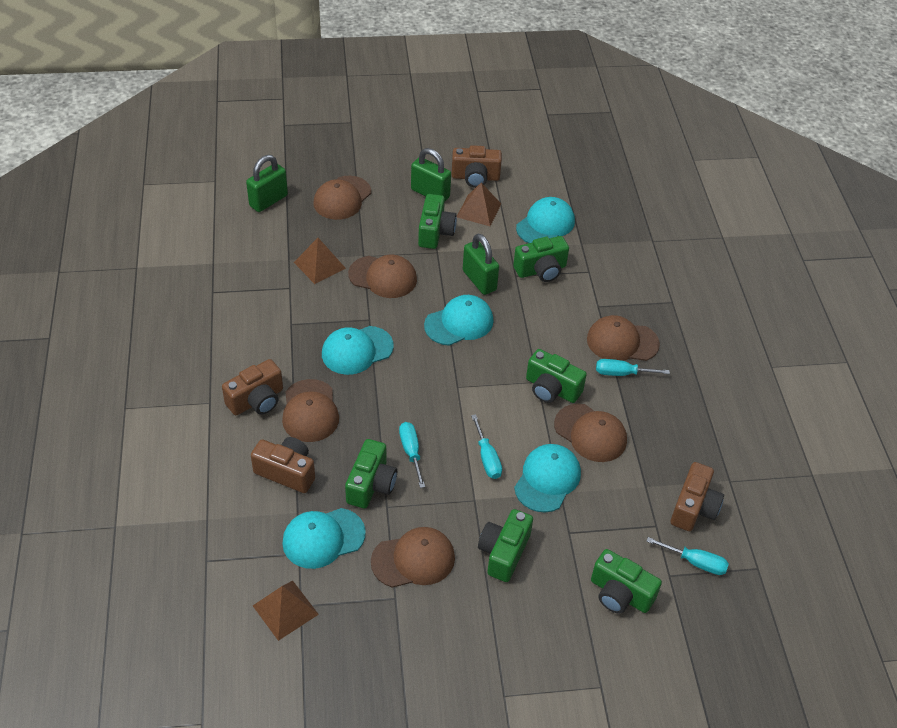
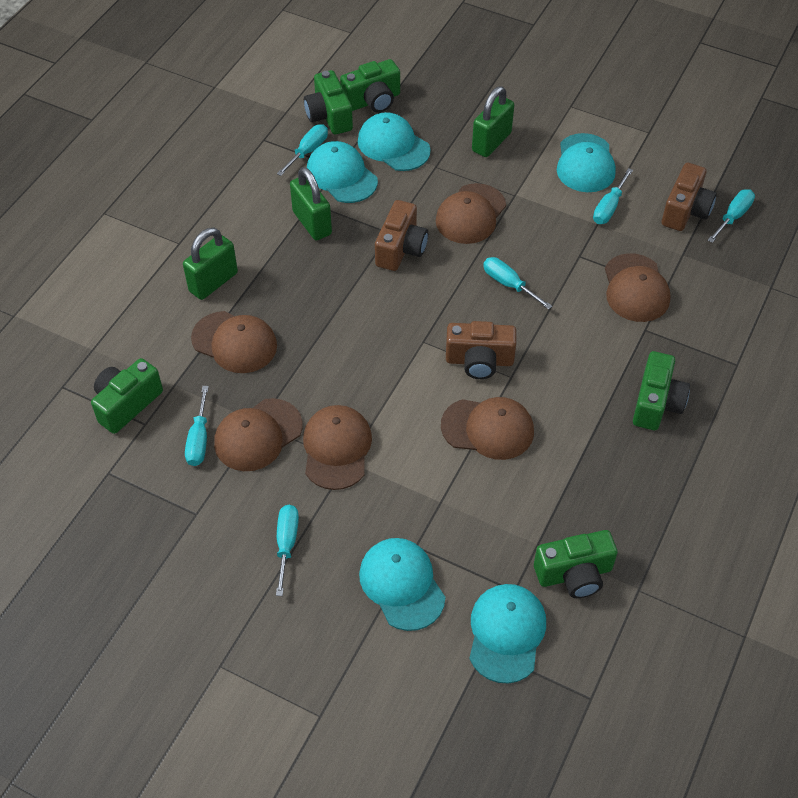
brown camera: [222,359,283,415] [251,437,315,493] [451,145,502,188] [671,462,724,531] = 4 -> [375,200,428,271] [446,321,517,379] [662,163,717,231] = 3
brown pyramid: [253,581,319,641] [294,238,346,284] [457,183,501,226] = 3 -> none = 0
green camera: [345,439,397,508] [418,194,457,249] [478,509,533,582] [513,236,569,282] [526,349,587,403] [591,549,662,614] = 6 -> [91,358,163,434] [304,70,353,135] [340,59,400,113] [534,530,618,598] [633,351,690,430] = 5
turquoise screwdriver: [399,422,425,488] [471,414,502,479] [596,359,670,376] [646,537,729,575] = 4 -> [185,386,209,466] [276,505,299,596] [277,124,328,176] [483,257,552,310] [593,168,633,224] [708,189,755,243] = 6

